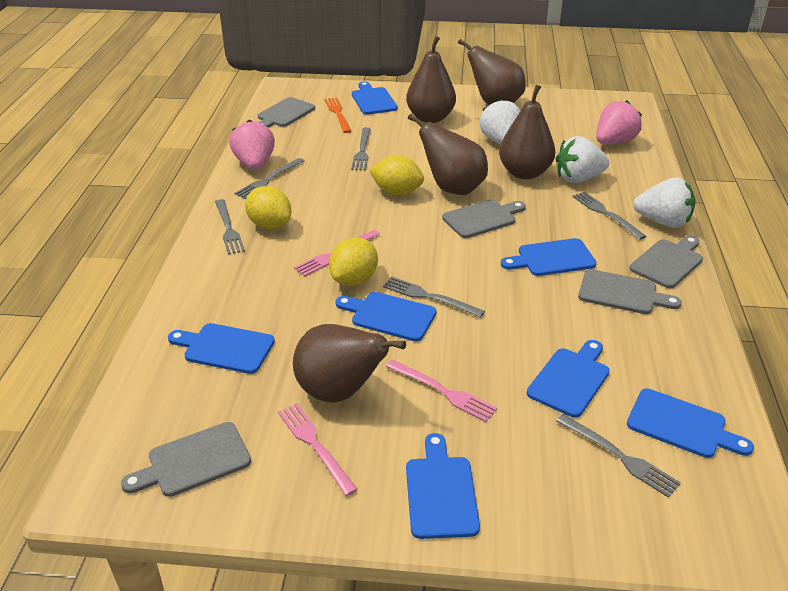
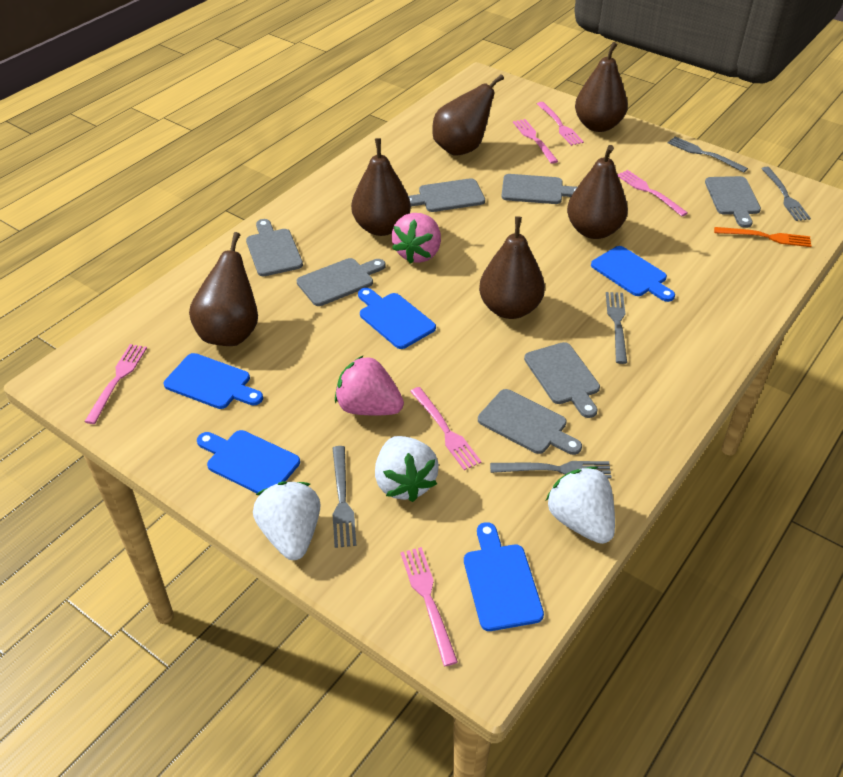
blue cutting board: [168,323,275,374] [335,292,437,341] [352,81,398,115] [406,433,480,539] [501,238,597,276] [527,340,610,418] [627,388,754,458] = 7 -> [164,353,263,409] [197,430,300,493] [358,288,436,349] [464,522,544,631] [591,246,675,302] = 5
brown pear: [293,324,406,403] [406,36,456,123] [408,114,488,195] [458,39,526,105] [499,85,555,179] = 5 -> [189,232,258,346] [351,138,411,236] [432,74,504,156] [479,216,545,319] [567,145,628,239] [575,42,628,132] = 6
grey cutting board: [121,422,251,497] [258,97,315,128] [442,199,526,238] [578,269,682,314] [629,236,703,288] = 5 -> [246,219,303,276] [297,258,386,306] [408,178,485,212] [478,389,582,455] [501,174,577,204] [524,342,600,418] [705,176,761,228] = 7
grey fork: [215,199,245,255] [234,158,305,199] [351,127,371,170] [383,277,485,318] [556,414,681,498] [572,191,646,240] = 6 -> [333,446,357,548] [490,461,612,479] [606,292,627,364] [668,137,748,173] [761,167,811,221] = 5
pink fork: [278,403,358,496] [294,230,380,276] [386,360,497,422] = 3 -> [84,344,147,424] [401,547,458,666] [410,387,482,470] [513,119,558,164] [537,102,584,146] [617,170,688,216] = 6
yellow lemon: [245,186,291,229] [329,238,378,286] [369,155,424,196] = 3 -> none = 0

